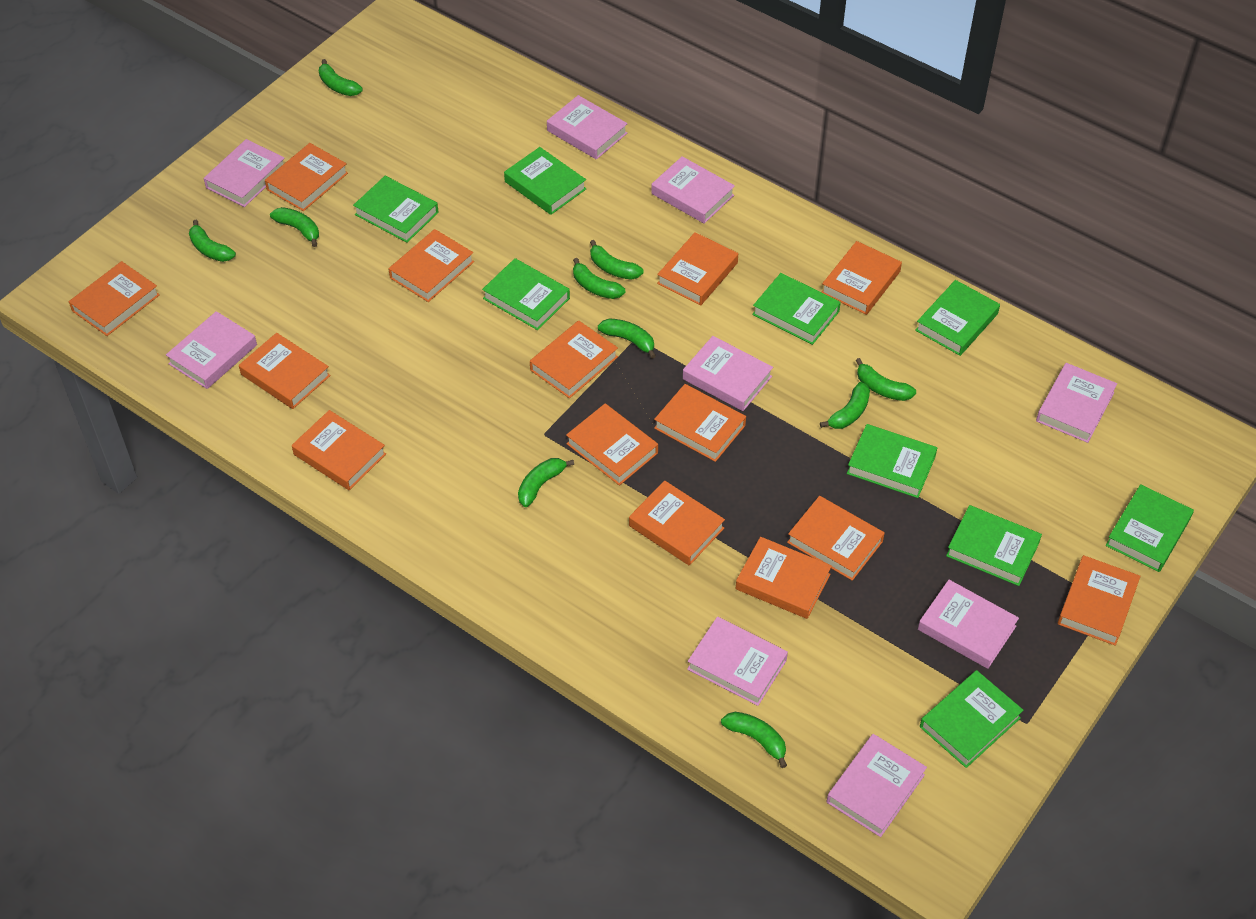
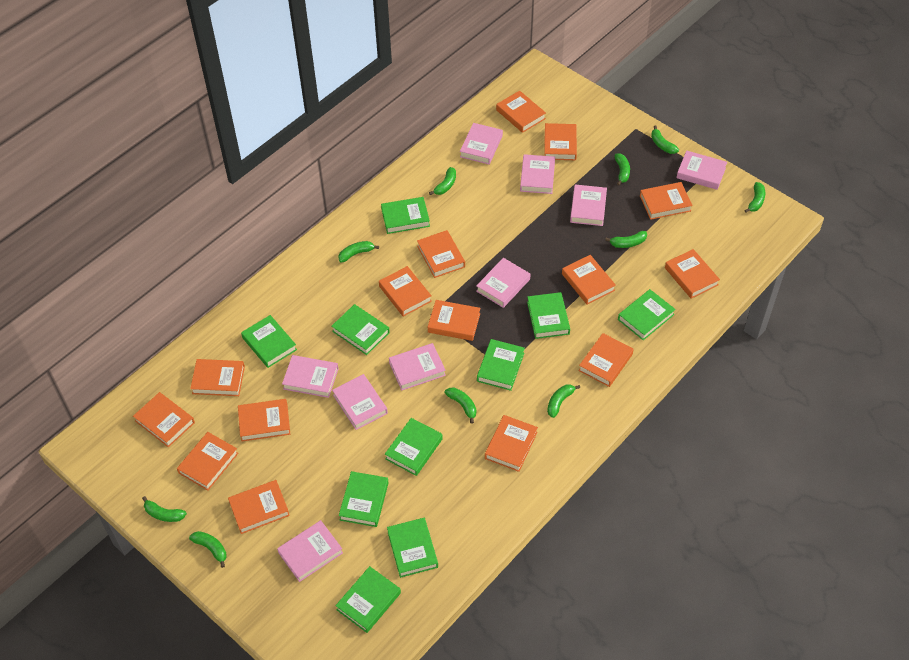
green book: [353,176,438,243] [482,258,570,330] [504,147,586,215] [752,273,841,345] [847,424,937,498] [915,280,1000,356] [920,670,1023,768] [946,505,1042,586] [1106,484,1194,572] = 9 -> [241,315,297,368] [332,304,390,355] [335,566,401,633] [339,471,388,527] [381,197,430,234] [385,418,443,476] [387,518,438,578] [477,339,525,391] [527,292,570,339] [618,289,676,340] = 10
orange book: [69,261,160,336] [239,333,331,409] [265,143,348,211] [292,410,386,490] [389,229,474,302] [530,320,618,398] [566,404,658,486] [629,480,725,566] [654,384,746,462] [657,232,738,306] [736,537,832,619] [787,496,885,581] [822,241,902,315] [1058,555,1141,646] = 14 -> [133,392,195,447] [177,432,239,490] [190,359,245,396] [228,480,290,534] [238,399,290,442] [379,266,432,317] [417,230,465,278] [428,300,480,341] [485,415,538,472] [496,91,546,133] [544,123,577,160] [562,255,616,304] [579,333,634,387] [640,182,693,220] [665,249,720,299] = 15

